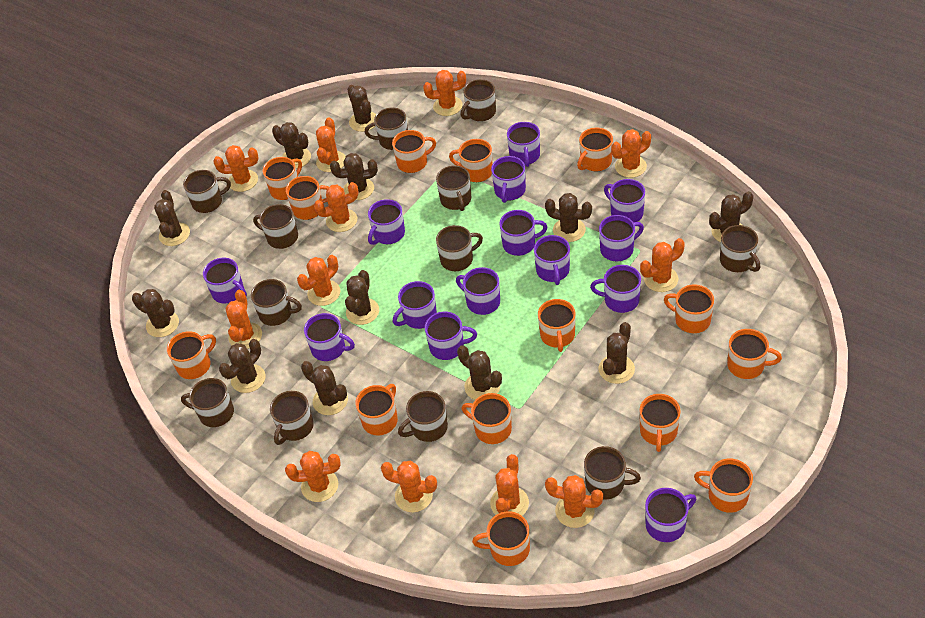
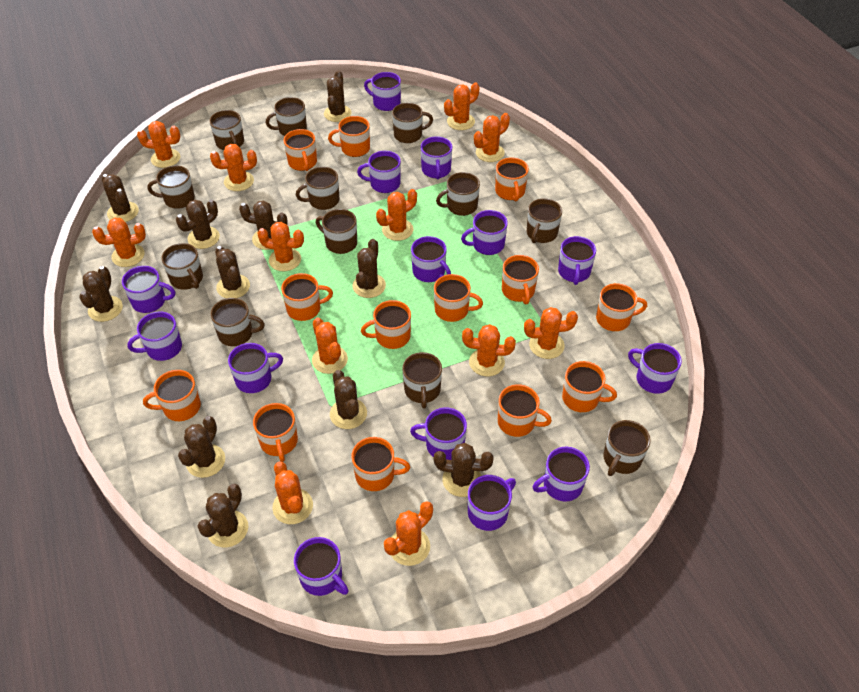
brown cactus: [132,289,179,337] [154,190,190,246] [219,339,266,393] [272,122,311,168] [301,361,348,415] [330,153,378,200] [345,270,379,325] [347,85,376,132] [457,345,502,400] [545,193,592,242] [599,322,635,384] [709,191,753,242] = 12 -> [79,266,123,322] [102,174,139,222] [176,200,220,249] [178,416,225,478] [197,484,248,548] [215,246,250,298] [239,201,288,250] [324,71,352,122] [330,370,367,429] [352,239,386,298] [434,443,494,497] = 11
orange mug: [167,331,216,379] [263,157,302,200] [286,176,328,220] [355,384,398,436] [392,130,436,173] [449,139,493,182] [462,393,512,444] [472,511,530,566] [538,299,576,352] [577,127,613,171] [639,394,681,452] [664,284,714,333] [694,459,753,513] [727,329,782,379] = 14 -> [143,370,201,421] [253,403,298,462] [281,273,333,321] [283,129,317,171] [328,116,370,157] [351,437,410,491] [361,300,411,349] [434,274,483,322] [495,157,529,202] [498,384,552,437] [502,255,539,304] [562,361,617,412] [596,283,647,331] = 13

